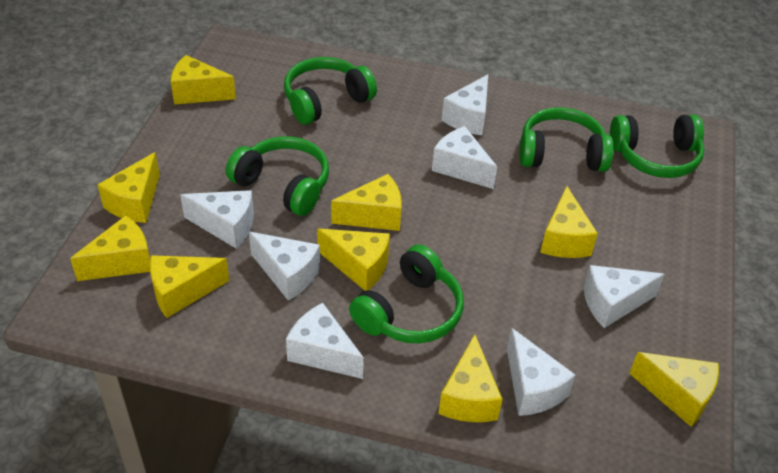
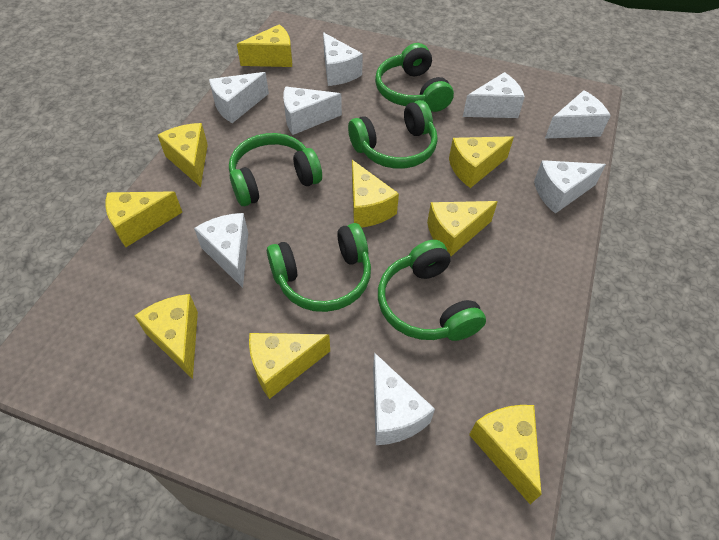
white cheese: [180,190,254,248] [249,232,320,301] [286,303,364,379] [432,126,497,189] [442,74,488,135] [507,328,575,416] [584,265,665,328] = 7 -> [194,213,248,288] [209,72,269,123] [283,87,342,135] [323,32,363,86] [373,352,435,445] [463,72,525,118] [534,160,606,214] [545,90,611,139] = 8

